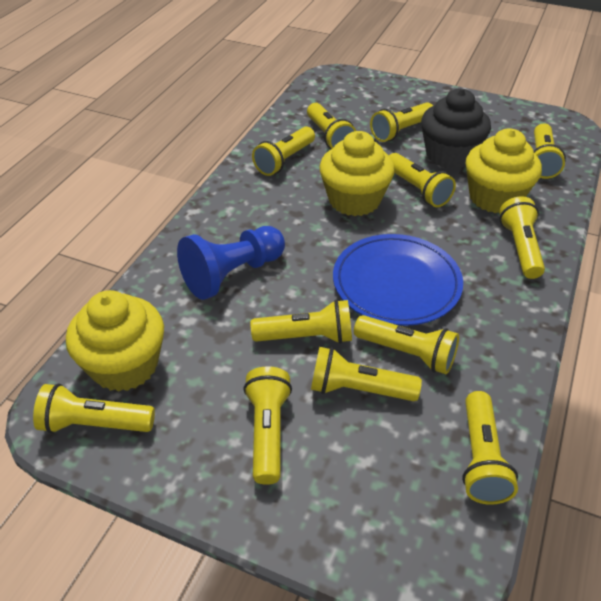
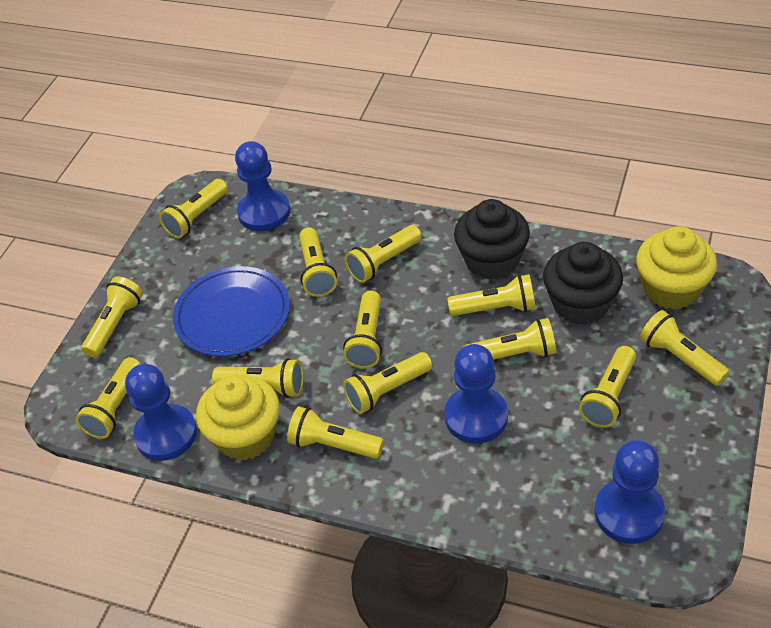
black cupcake: [421,89,491,169] = 1 -> [454,199,530,280] [543,242,623,325] = 2
blue pawn: [177,226,285,300] = 1 -> [125,364,197,461] [235,141,290,231] [445,344,508,443] [595,440,665,544] = 4
yellow cupcake: [66,290,164,392] [319,131,395,216] [466,128,542,213] = 3 -> [196,375,280,460] [636,226,717,310] = 2
yellow flashlight: [33,383,155,433] [243,366,292,485] [251,300,352,344] [252,127,315,176] [307,103,356,149] [311,347,422,401] [354,315,459,374] [370,102,433,142] [389,153,456,207] [462,391,518,505] [499,196,545,279] [534,123,566,179] = 12 -> [75,357,141,439] [81,277,143,358] [159,179,228,238] [212,358,304,398] [287,406,384,459] [299,227,337,297] [343,291,382,369] [343,352,432,414] [345,225,422,283] [447,274,536,316] [464,318,556,359] [579,346,636,428] [640,310,730,386] = 13

